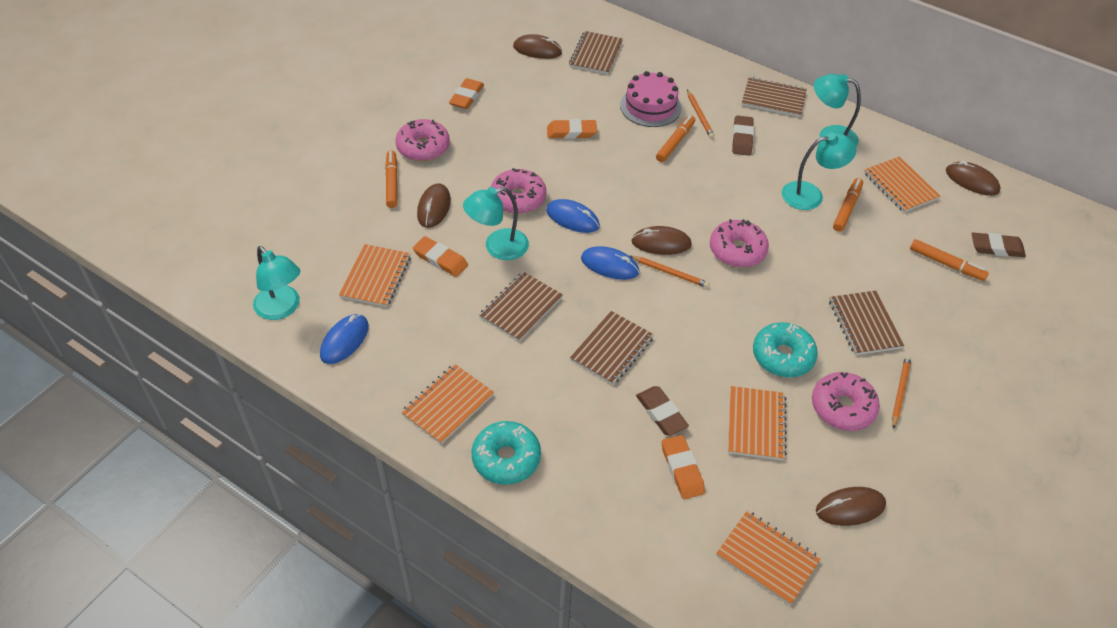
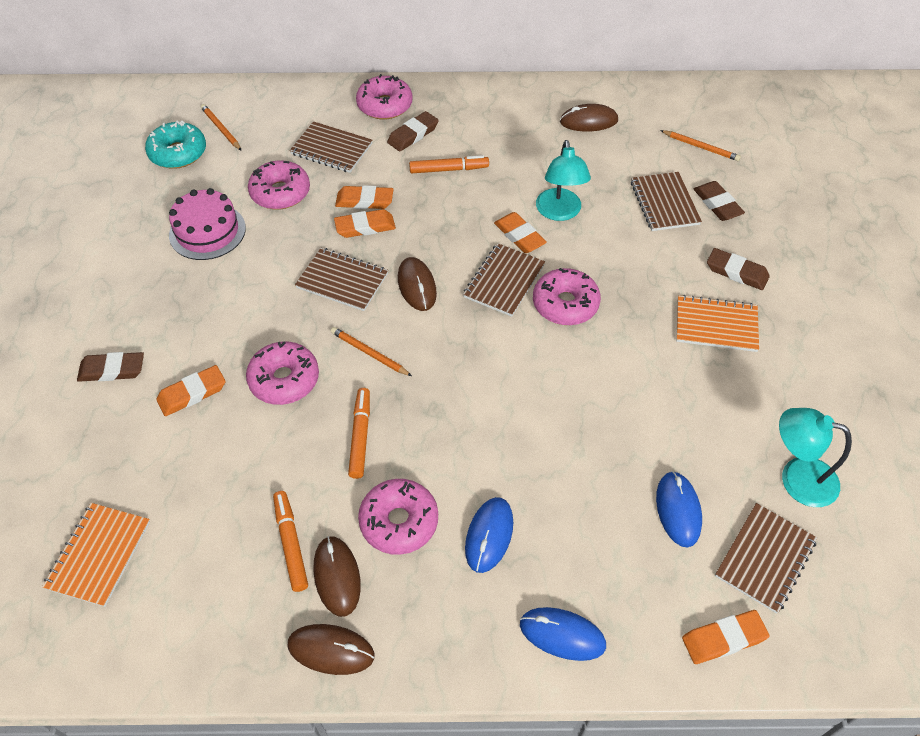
brown eraser: [636,386,689,436] [732,115,754,156] [971,232,1026,257] = 3 -> [77,352,144,382] [387,111,439,151] [694,181,745,221] [707,248,770,290] = 4
brown mouse: [417,183,451,228] [513,34,562,59] [631,226,692,255] [816,487,886,526] [946,161,1000,196] = 5 -> [287,624,374,675] [313,536,361,617] [398,257,437,311] [560,104,618,131] = 4
orange eraser: [413,236,468,277] [449,78,484,109] [547,119,597,139] [661,435,705,499] = 4 -> [156,365,226,416] [334,209,396,238] [335,185,394,209] [494,212,547,253] [682,610,769,664] = 5
orange marker: [385,151,398,208] [656,115,695,162] [833,178,863,232] [910,239,989,281] = 4 -> [273,491,308,592] [348,388,370,479] [409,155,489,173] = 3
orange notebook: [339,244,411,307] [401,364,494,444] [716,511,821,605] [728,386,787,460] [864,157,940,213] = 5 -> [42,503,150,607] [676,295,759,352] = 2
pink donut: [395,119,450,161] [491,168,546,214] [710,219,769,268] [812,372,880,431] = 4 -> [246,342,319,405] [248,160,310,209] [356,74,412,119] [358,479,438,555] [533,268,601,325] = 5
turquoise donut: [471,421,541,485] [753,322,818,377] = 2 -> [145,121,206,169] = 1
turquoise lamp: [253,246,300,320] [463,187,529,260] [782,133,856,210] [814,74,861,146] = 4 -> [536,140,591,221] [779,408,852,507] = 2

